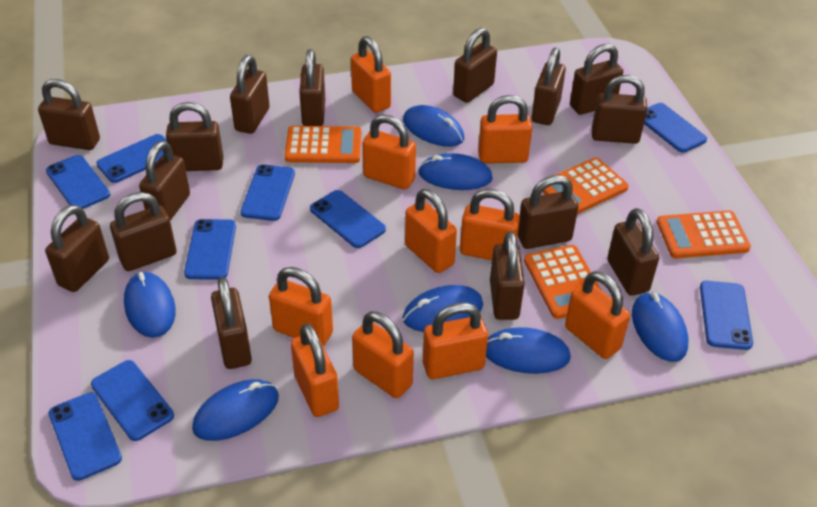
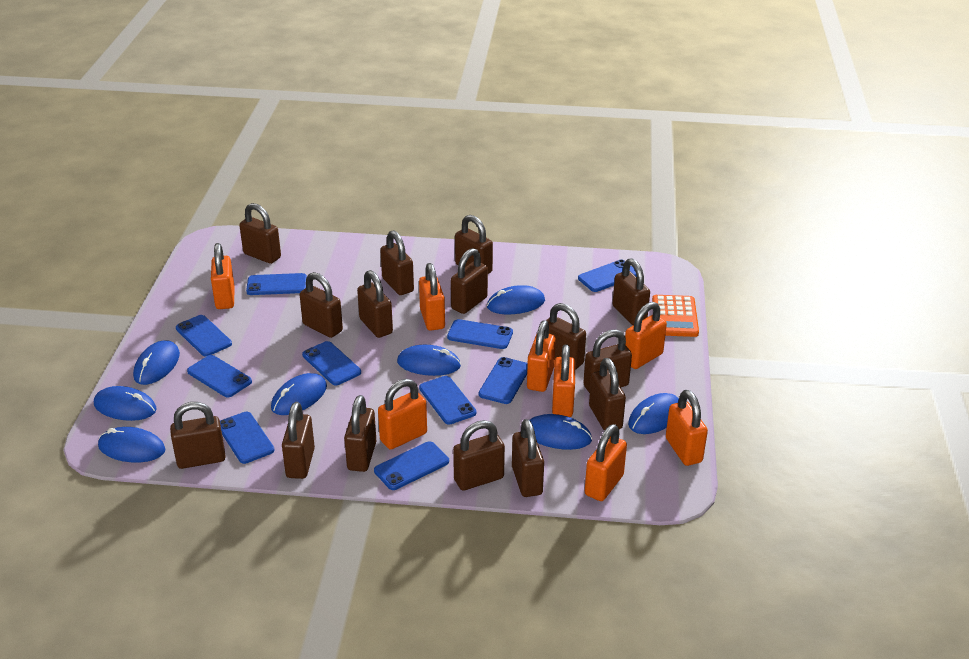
blue mouse: [124,272,176,338] [192,379,279,441] [403,105,464,147] [403,285,483,332] [418,153,493,190] [486,327,571,374] [632,292,688,362] = 7 -> [94,386,157,421] [98,427,165,463] [133,341,180,385] [271,373,327,415] [397,345,461,376] [487,285,545,315] [530,414,592,450] [628,393,679,434] = 8
blue phone: [46,155,110,209] [48,392,122,481] [91,360,174,441] [96,134,167,183] [184,219,236,280] [240,164,295,221] [310,190,386,248] [644,103,707,152] [700,281,753,350] = 9 -> [176,315,232,357] [187,355,252,397] [220,412,274,464] [246,273,307,295] [302,341,361,386] [374,441,449,490] [419,376,476,425] [447,319,513,349] [479,357,528,404] [578,260,637,292] = 10
orange calculator: [284,126,361,163] [524,245,601,319] [543,157,629,214] [657,210,751,258] = 4 -> [652,295,699,337] = 1
orange padlock: [269,267,333,346] [291,323,339,417] [351,36,391,113] [352,311,414,398] [363,114,416,190] [405,189,457,273] [423,302,488,379] [460,189,520,260] [478,95,533,164] [565,271,630,359] = 10 -> [211,243,235,309] [378,379,427,450] [419,263,445,331] [527,320,556,392] [552,344,576,417] [585,424,627,501] [625,302,667,369] [666,390,708,466] = 8

